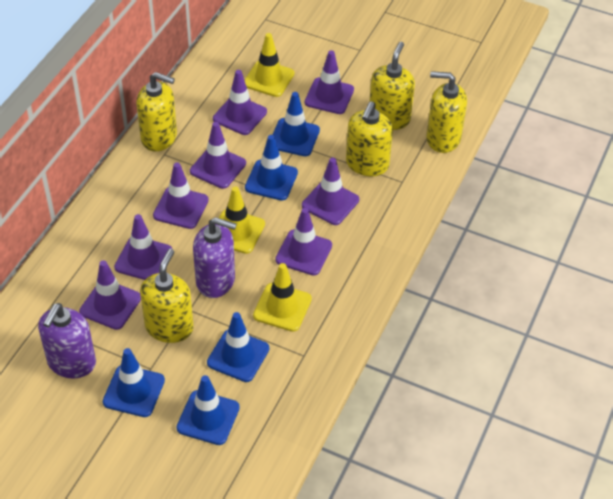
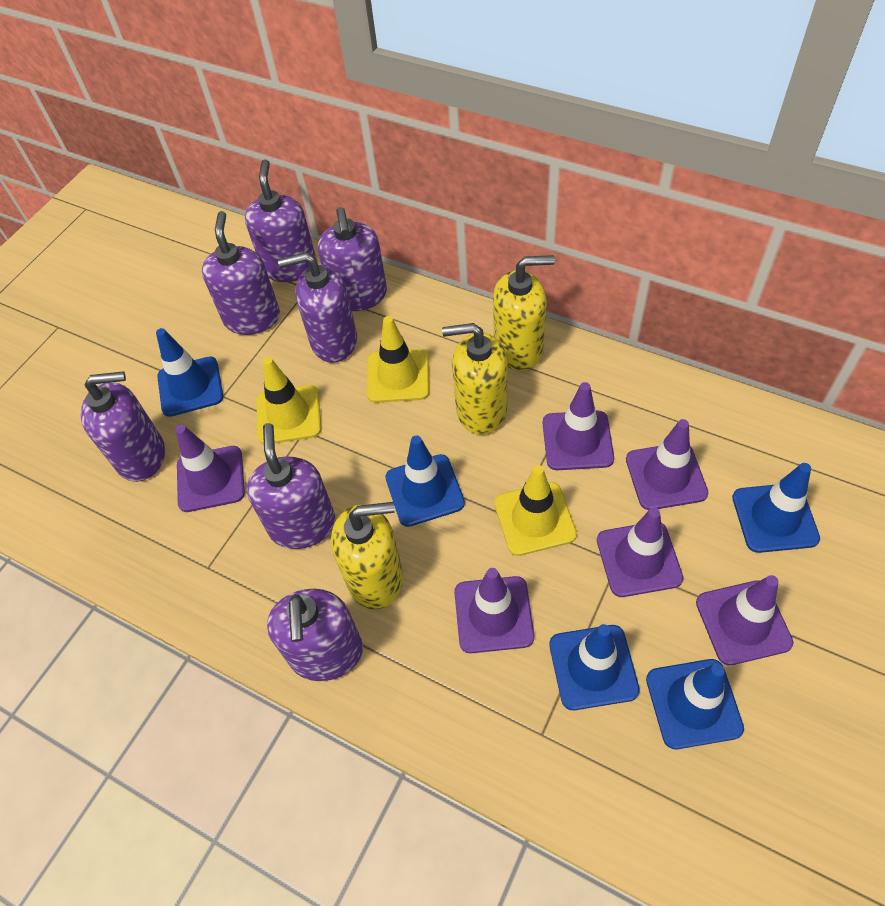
purple soap dispenser: [38,303,96,378] [193,217,237,298] = 2 -> [81,371,165,482] [202,211,280,335] [245,159,316,282] [246,423,335,549] [267,589,363,681] [278,252,357,362] [318,207,387,311] = 7
purple traffic cone: [79,260,141,330] [114,214,172,280] [153,162,209,229] [190,122,246,189] [213,70,267,135] [275,208,332,276] [302,158,359,225] [305,50,354,114] = 8 -> [175,425,245,512] [454,568,534,653] [543,382,614,470] [597,508,683,597] [626,419,708,510] [696,575,793,665] = 6
yellow soap dispenser: [136,72,177,151] [140,249,194,343] [346,101,393,176] [369,42,415,130] [426,71,467,153] = 5 -> [331,502,403,609] [442,323,508,434] [493,255,555,371] = 3

